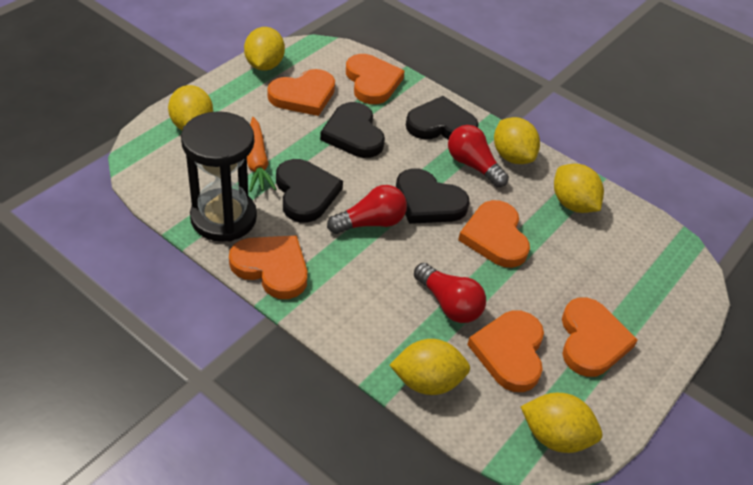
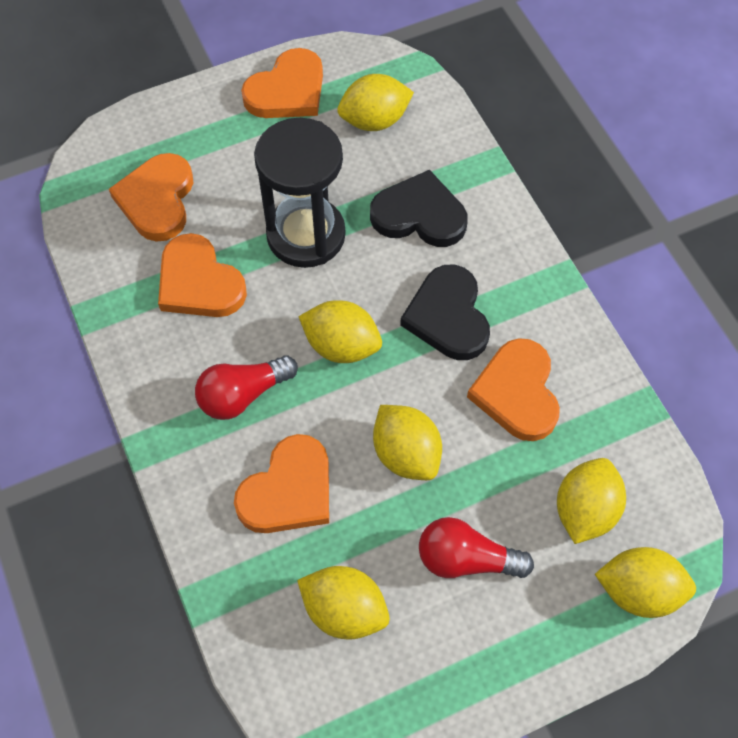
black heart: [276,159,343,223] [320,102,385,158] [396,168,470,224] [406,96,479,140] = 4 -> [370,170,468,247] [400,265,490,360] = 2
orange carrot: [247,117,276,192] = 1 -> none = 0
orange heart: [229,235,307,299] [267,69,335,116] [346,54,405,104] [458,200,530,268] [467,310,544,392] [562,297,638,377] = 6 -> [109,153,193,242] [158,233,247,317] [234,434,329,533] [241,48,323,118] [467,338,560,441] = 5
red light bulb: [327,185,407,234] [414,263,486,323] [448,125,509,187] = 3 -> [195,355,298,420] [419,517,534,578] = 2

